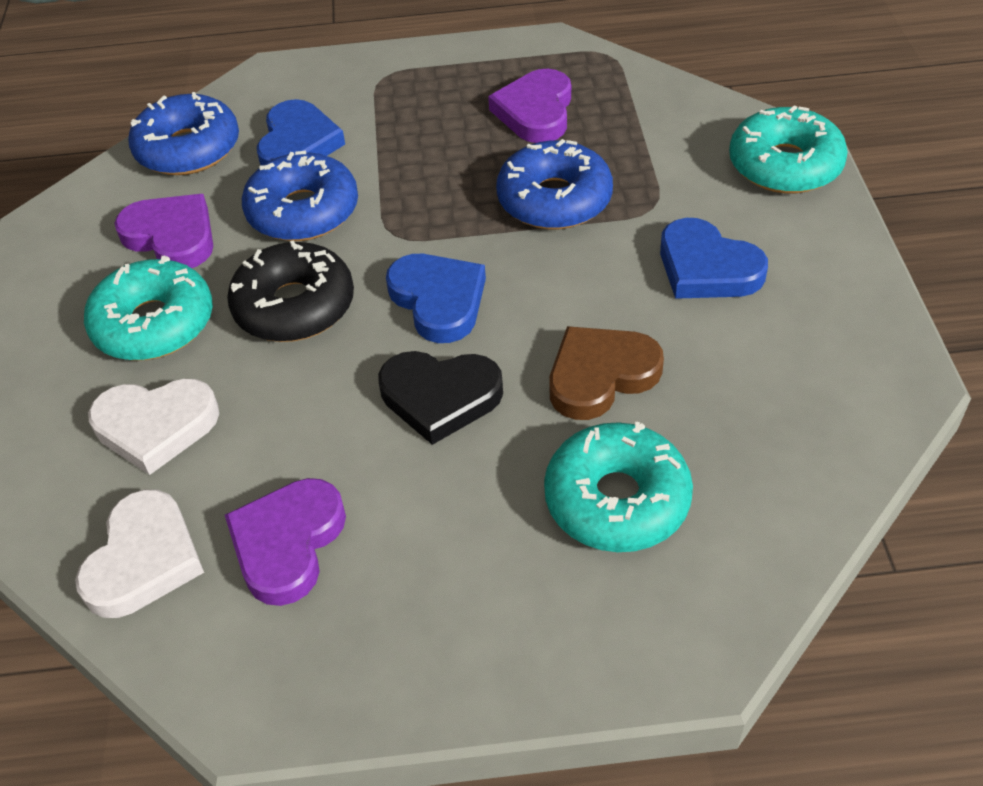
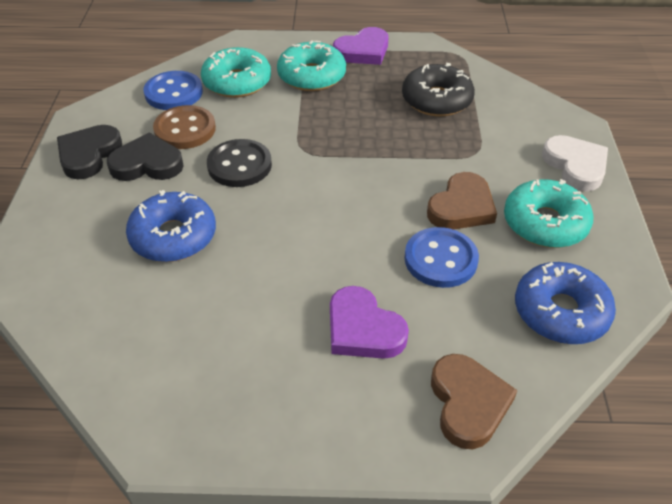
black button: none = 0 -> [207,139,272,187] = 1
black heart: [378,351,503,445] = 1 -> [57,125,122,179] [107,133,184,181] = 2
blue button: none = 0 -> [144,71,203,110] [404,227,479,288] = 2
blue donut: [128,92,239,175] [242,151,358,241] [496,139,613,229] = 3 -> [126,190,216,262] [515,262,616,344] = 2
blue heart: [257,99,345,166] [386,254,486,343] [660,218,768,299] = 3 -> none = 0
brown button: none = 0 -> [153,105,216,149] = 1
brown heart: [549,326,664,420] = 1 -> [427,172,497,230] [431,354,518,449] = 2
purple heart: [115,194,213,268] [225,478,346,606] [488,69,571,143] = 3 -> [330,286,409,359] [333,27,389,65] = 2
white heart: [75,489,204,618] [88,378,219,475] = 2 -> [542,135,608,191] = 1

